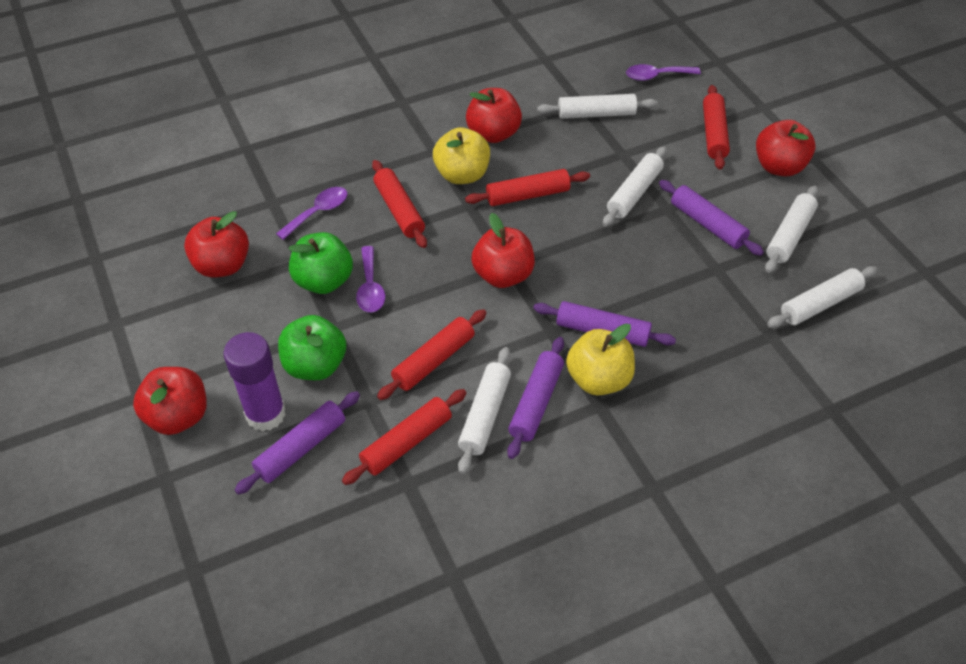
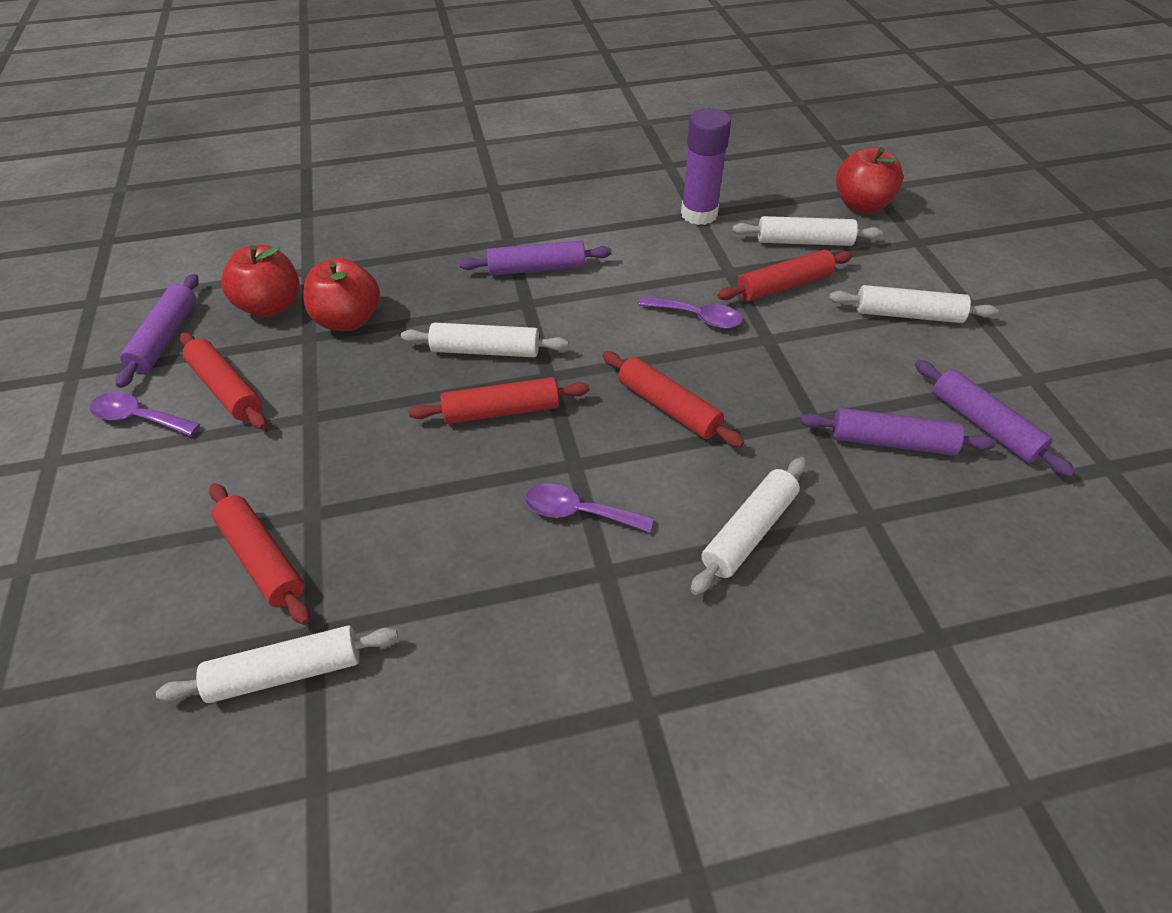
green apple: [278,315,346,380] [288,232,353,294] = 2 -> none = 0
red apple: [133,367,207,435] [184,211,249,278] [466,88,522,143] [471,213,535,288] [756,120,816,176] = 5 -> [221,245,300,317] [303,258,380,331] [836,147,903,213] = 3
yellow apple: [433,127,490,184] [566,324,635,396] = 2 -> none = 0

